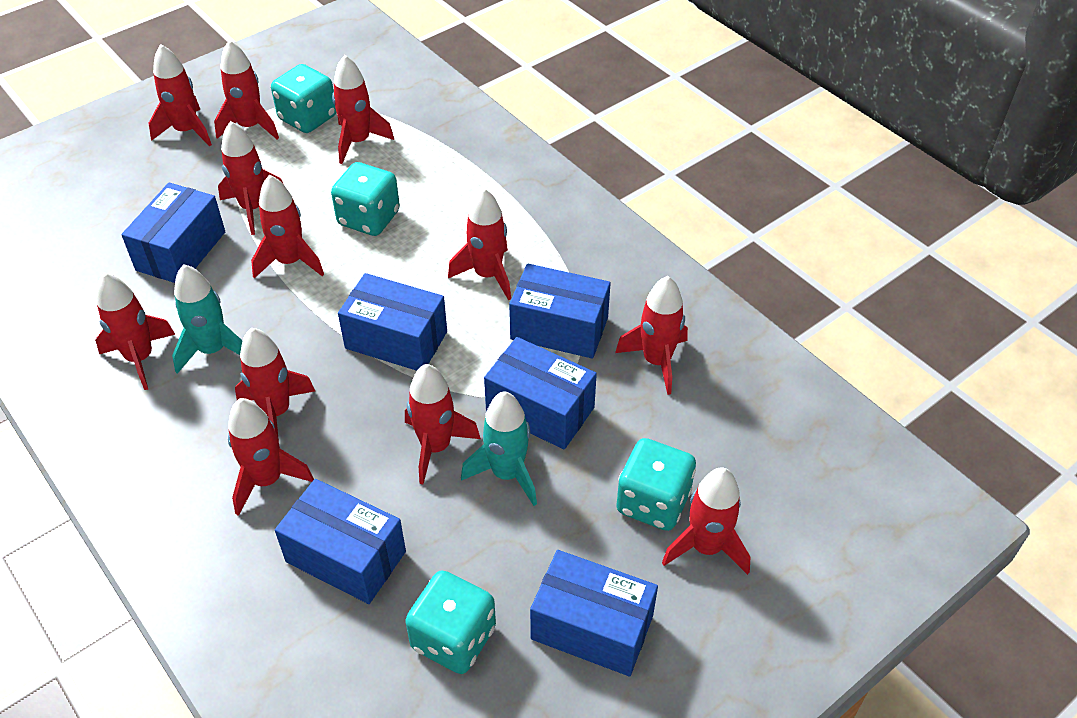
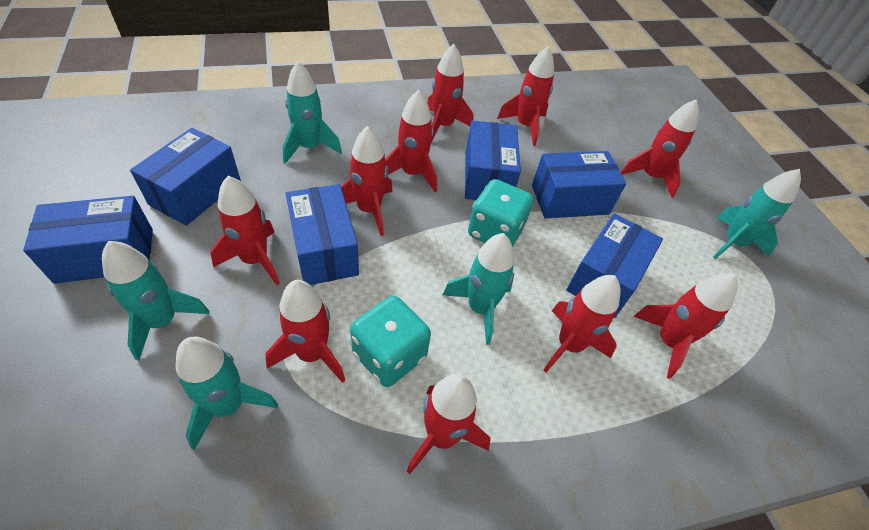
red rocket: [95,273,175,390] [148,44,212,147] [214,40,279,139] [218,121,283,235] [228,398,314,516] [235,328,315,440] [251,175,324,278] [332,55,394,164] [405,364,481,484] [448,188,511,300] [615,276,688,395] [662,467,751,575] = 12 -> [211,176,280,285] [265,280,345,383] [341,126,392,236] [385,90,437,192] [407,374,491,474] [427,44,473,142] [497,46,554,146] [543,275,621,372] [620,99,699,198] [633,273,738,379] = 10
turquoise dice: [271,64,336,133] [331,162,400,236] [405,570,496,674] [616,438,696,531] = 4 -> [350,296,431,387] [468,179,534,247] = 2
turquoise rocket: [172,264,242,374] [461,391,537,506] = 2 -> [102,241,209,361] [176,337,278,450] [282,61,342,164] [443,233,514,345] [713,169,801,259] = 5

